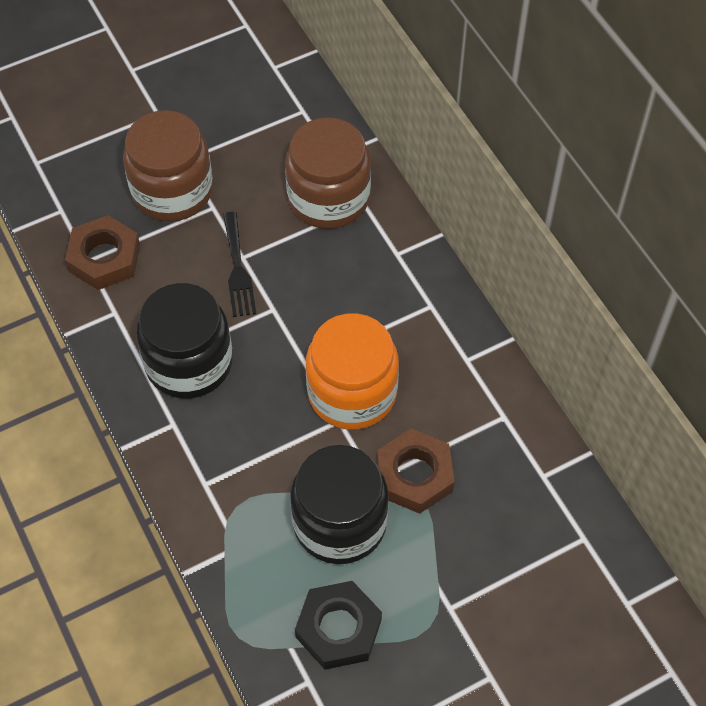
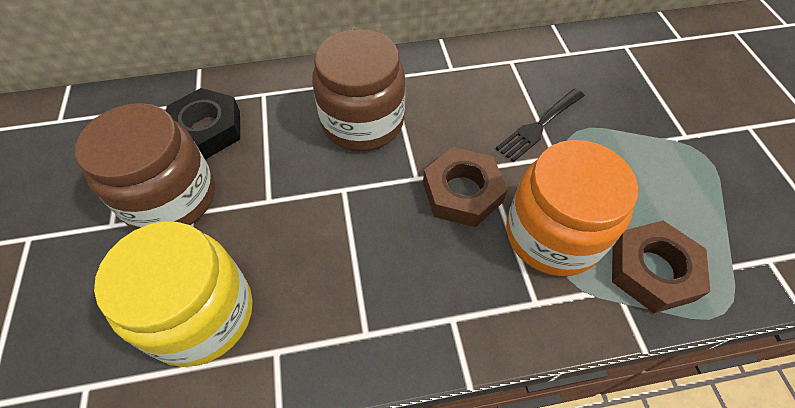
black jar: [136,283,233,399] [290,445,389,564] = 2 -> none = 0
yellow jar: none = 0 -> [94,222,253,367] = 1

